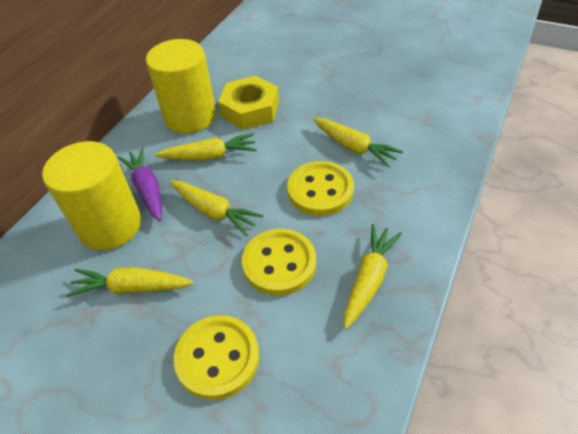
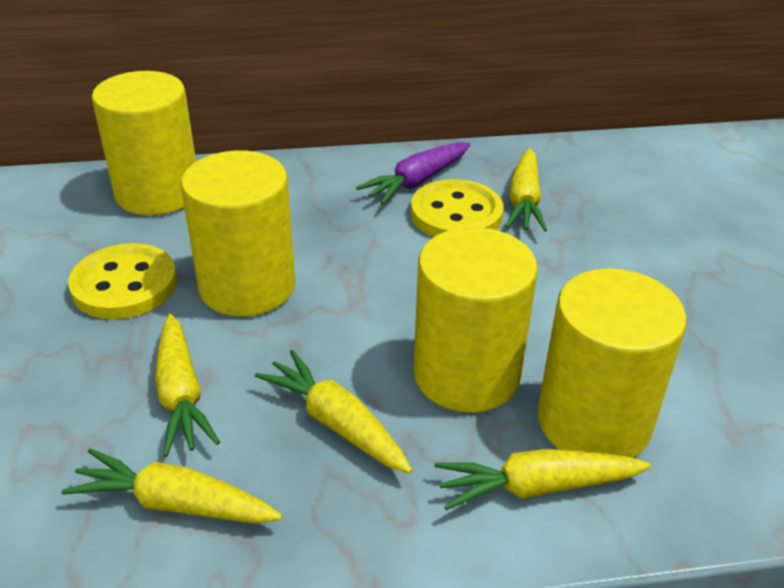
yellow button: [174,315,260,400] [242,229,316,296] [287,161,354,216] = 3 -> [68,243,177,319] [411,179,503,237] = 2
yellow cylinder: [42,141,141,250] [146,39,216,134] = 2 -> [92,71,196,216] [181,150,295,316] [413,227,538,413] [538,268,687,458] = 4
yellow nut: [218,76,279,130] = 1 -> none = 0

